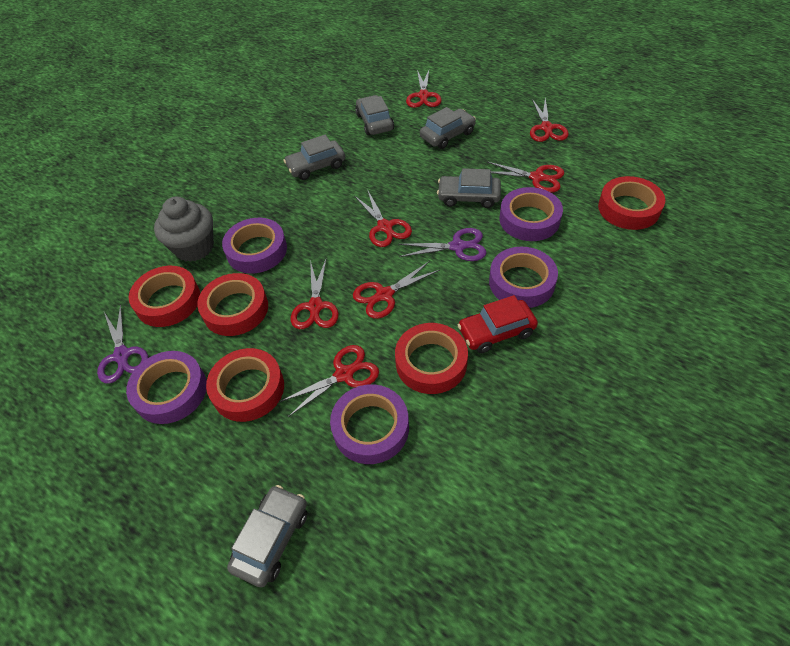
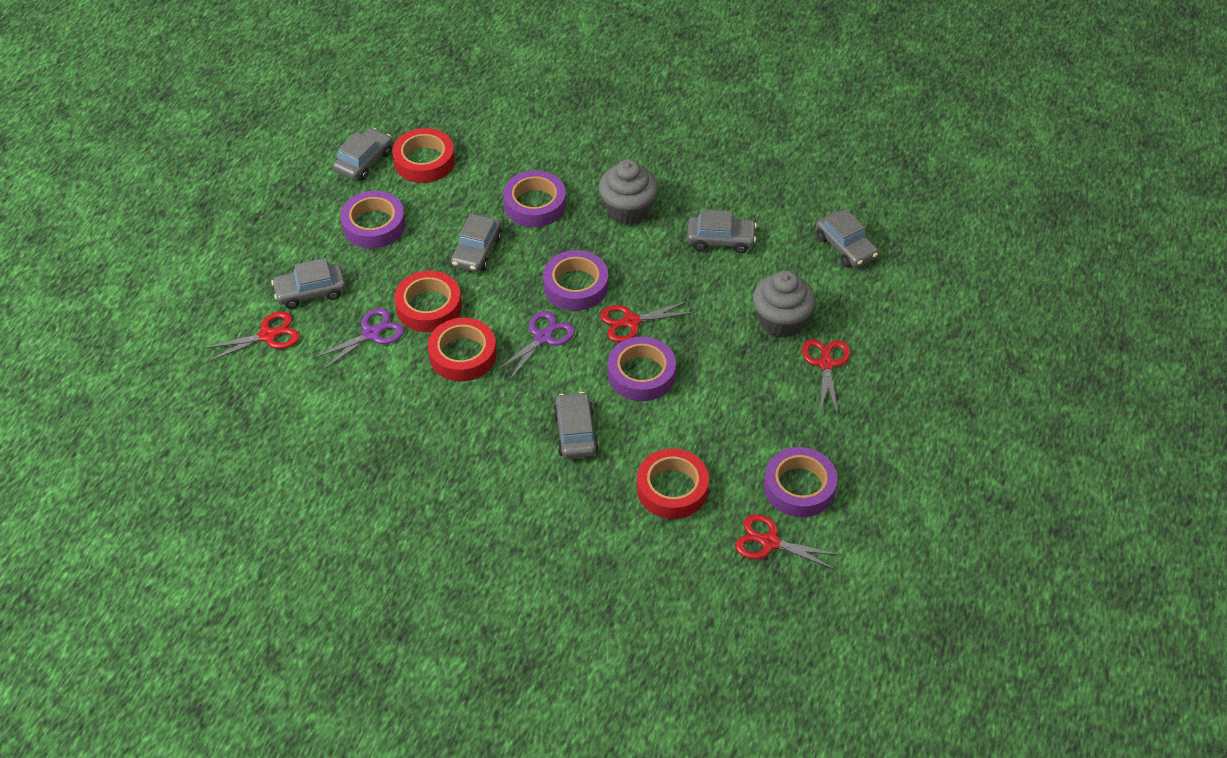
grey car: [227,485,307,587] [283,135,345,180] [355,95,394,136] [420,107,476,149] [437,168,501,208] = 5 -> [271,258,346,309] [333,128,392,181] [451,214,502,272] [553,392,599,459] [687,209,757,253] [816,209,878,268] = 6
grey cupcake: [154,196,214,262] = 1 -> [599,159,658,225] [753,271,816,338] = 2
red car: [458,295,538,353] = 1 -> none = 0
red scissors: [279,345,379,417] [291,260,339,329] [353,261,440,319] [355,191,412,247] [406,70,442,108] [487,162,564,193] [530,98,569,142] = 7 -> [203,312,300,362] [600,301,695,342] [735,514,841,570] [802,339,851,415] = 4
red tape: [129,266,200,327] [197,273,268,336] [206,348,284,422] [395,323,468,394] [598,176,665,230] = 5 -> [392,128,455,183] [394,271,462,332] [428,318,496,381] [637,449,709,519] = 4

